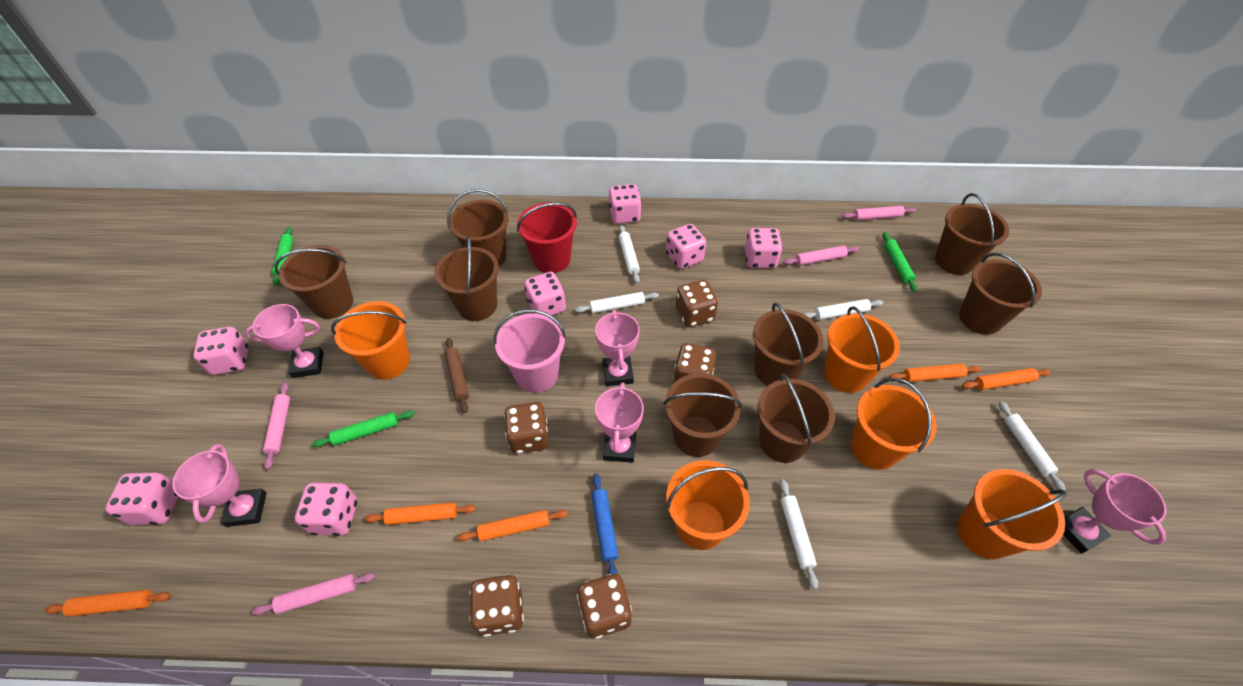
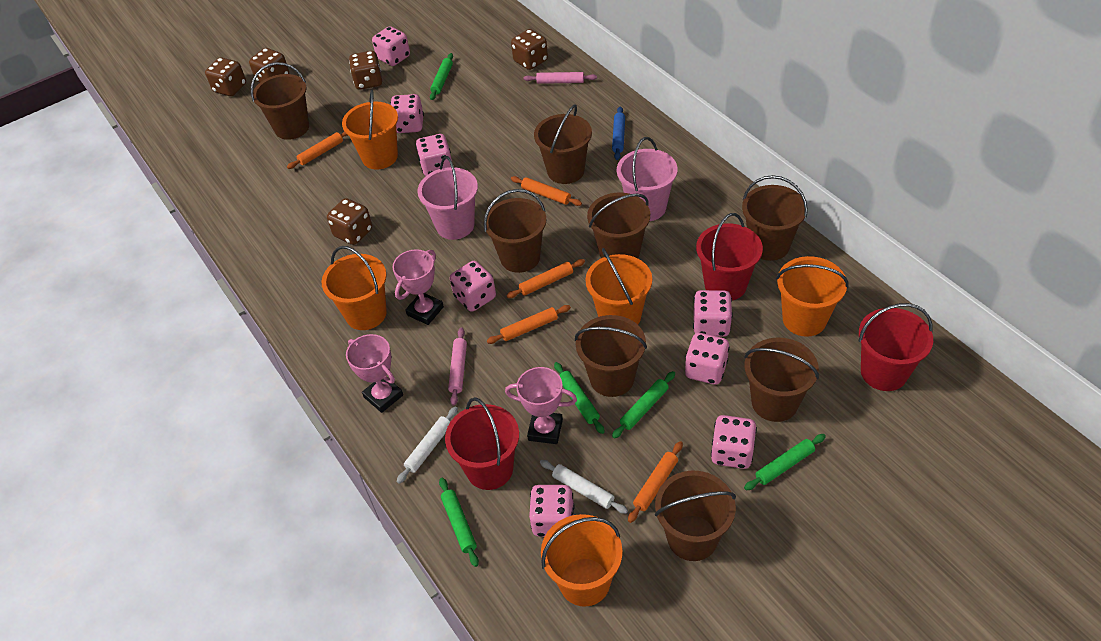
brown rolling pin: [445,338,469,413] = 1 -> none = 0
green rolling pin: [272,227,293,285] [312,410,414,447] [883,232,918,292] = 3 -> [430,53,453,100] [439,478,479,567] [554,362,605,434] [612,371,675,439] [744,434,826,490] = 5
pink bucket: [493,309,566,393] = 1 -> [417,156,478,240] [617,137,678,221] = 2
pink dice: [105,473,179,525] [193,327,249,375] [295,483,358,536] [524,272,566,316] [609,184,642,224] [666,224,706,269] [745,228,783,268] = 7 -> [372,26,410,66] [390,94,424,133] [416,134,452,176] [450,261,496,312] [529,485,575,537] [685,333,730,385] [693,290,733,336] [711,415,757,469] = 8
pink rolling pin: [252,573,376,615] [263,382,290,470] [783,245,859,266] [842,206,916,221] = 4 -> [448,327,467,406] [523,72,597,84] = 2
pink trophy: [172,444,267,527] [245,304,324,378] [595,310,640,386] [595,382,644,463] [1063,469,1167,554] = 5 -> [346,334,403,413] [392,249,444,325] [505,367,577,444] = 3
red bucket: [517,203,577,273] = 1 -> [445,397,519,490] [696,213,763,301] [859,303,933,391] = 3
white rolling pin: [575,292,659,313] [619,225,640,283] [780,479,818,589] [804,299,883,320] [999,401,1065,490] = 5 -> [397,406,458,484] [540,460,628,514] = 2

